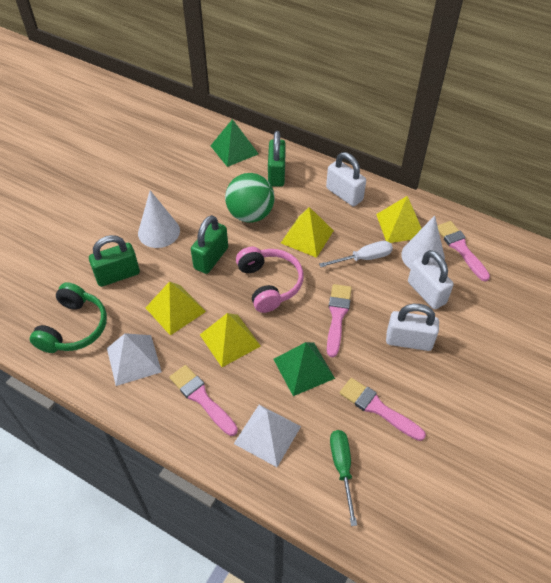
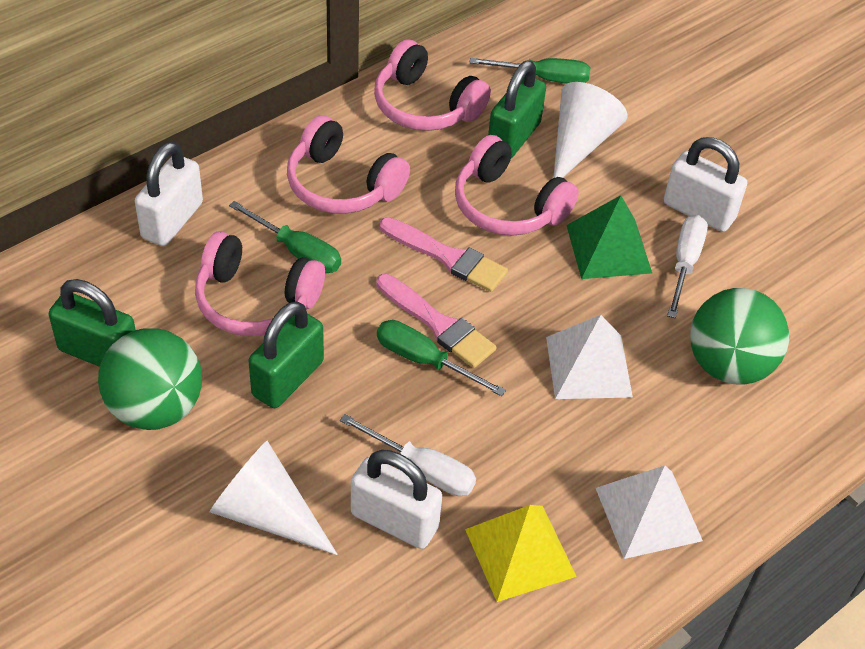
green ball: [225,173,275,223] = 1 -> [98,328,202,430] [690,288,789,385] = 2
green headphones: [30,282,107,353] = 1 -> none = 0
green pyramid: [210,119,259,167] [273,342,335,396] = 2 -> [566,195,652,279] = 1
green screwdriver: [330,430,357,526] = 1 -> [229,201,341,273] [377,320,506,397] [470,58,590,84] = 3
pink brush: [169,365,238,436] [327,284,352,357] [340,378,426,441] [437,221,490,282] = 4 -> [376,274,496,368] [379,217,508,292] = 2
pink headphones: [236,247,304,313] = 1 -> [195,231,325,336] [287,115,410,214] [374,39,491,131] [455,135,579,236] = 4
white screwdriver: [319,241,393,267] = 1 -> [340,414,476,496] [667,215,708,318] = 2
yellow pyramid: [145,281,206,336] [200,313,261,367] [281,207,334,258] [376,196,422,243] = 4 -> [465,505,577,602] = 1

